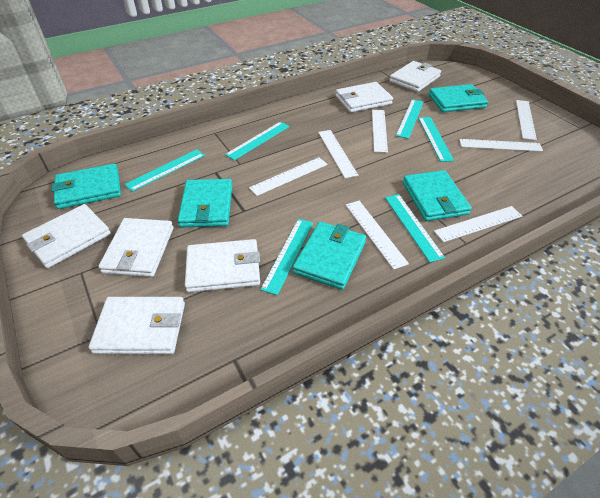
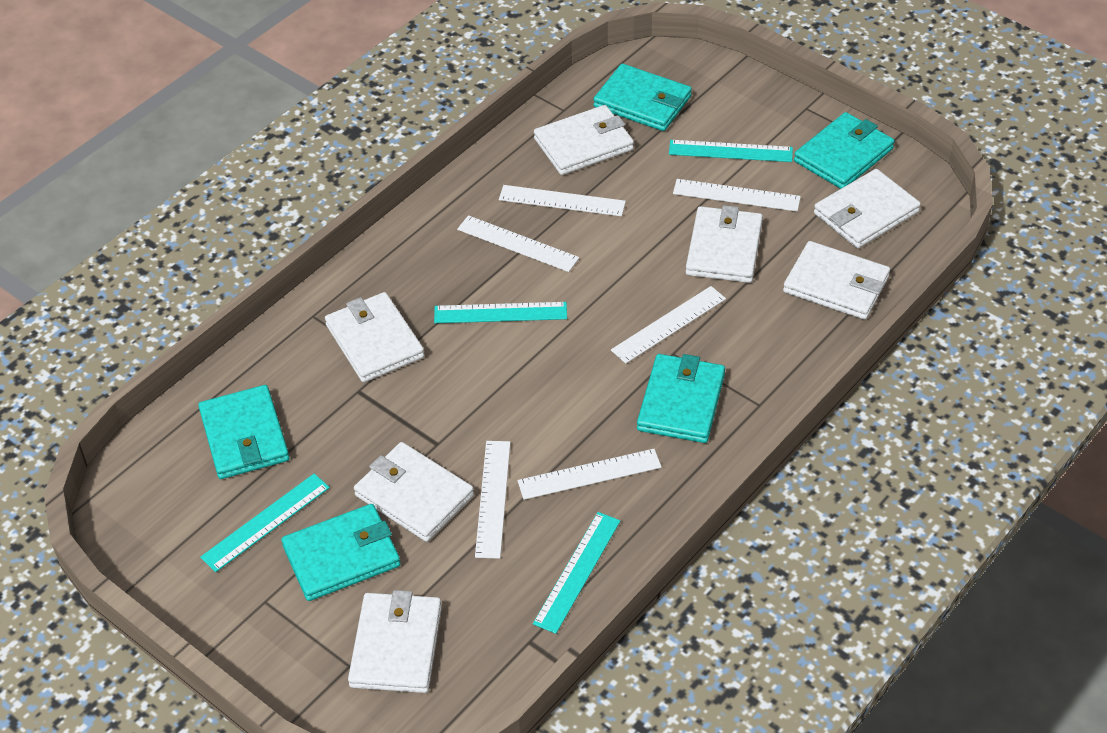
turquoise ruler: [124,149,205,192] [225,122,290,160] [260,219,313,295] [385,194,445,262] [396,99,424,139] [418,117,454,162] = 6 -> [200,474,330,572] [434,302,567,323] [533,512,620,634] [669,140,793,162] = 4
white ruler: [249,157,328,196] [318,130,358,178] [346,201,409,270] [372,110,388,153] [434,206,522,242] [459,139,543,152] [516,100,537,140] = 7 -> [457,215,579,272] [475,441,510,559] [499,185,626,216] [517,449,662,500] [611,286,726,364] [673,179,801,212] = 6
white wallet: [22,204,111,268] [89,297,185,354] [98,218,173,277] [185,239,260,292] [335,82,393,113] [389,61,441,92] = 6 -> [325,292,425,383] [348,590,442,693] [354,442,474,542] [534,105,634,175] [686,205,763,283] [783,241,890,320] [814,169,921,248] = 7

